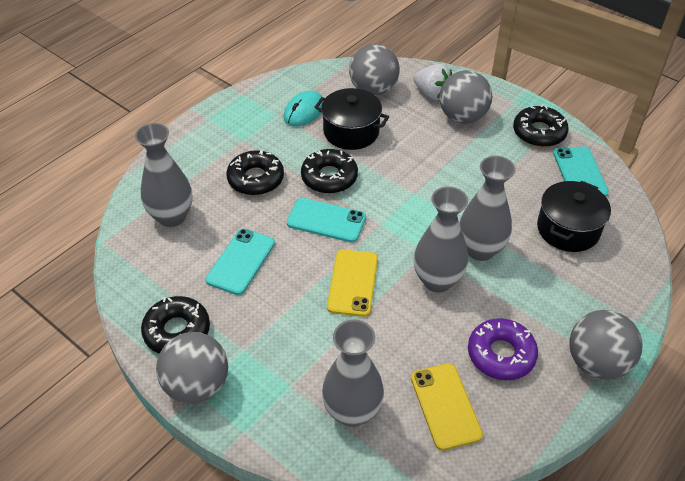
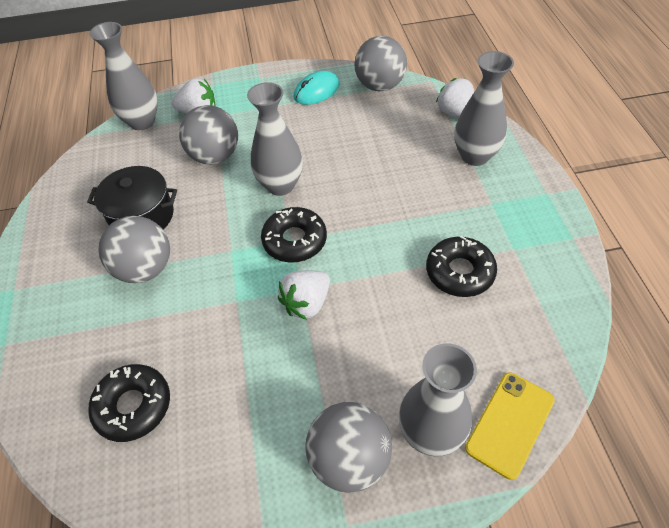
black donut: [141,296,210,354] [226,150,284,195] [301,149,358,194] [513,104,569,147] = 4 -> [88,364,170,442] [261,207,327,262] [426,236,497,297] = 3
black pot: [315,88,389,150] [537,181,611,252] = 2 -> [87,166,177,229] = 1
purple donut: [468,318,538,380] = 1 -> none = 0
turquoise phone: [206,228,275,295] [287,198,366,243] [553,146,609,197] = 3 -> none = 0
white strawberry: [413,64,452,100] = 1 -> [172,78,215,114] [278,270,330,320] [436,78,475,118] = 3
yellow phone: [327,249,378,317] [411,363,483,451] = 2 -> [465,372,555,480] = 1

